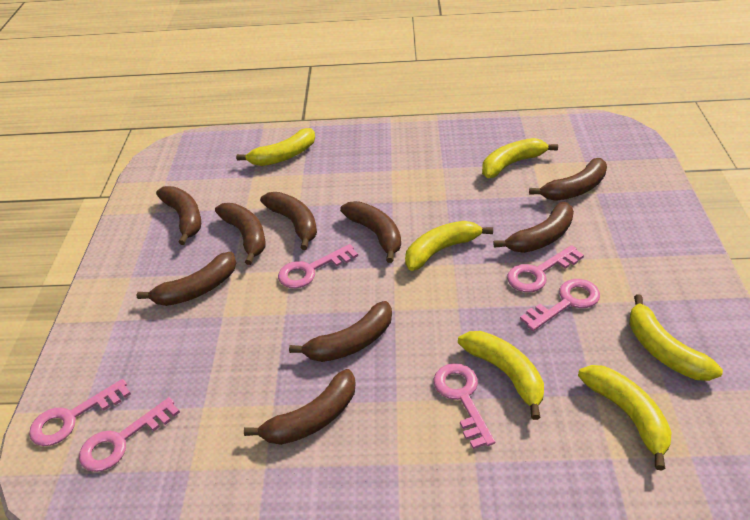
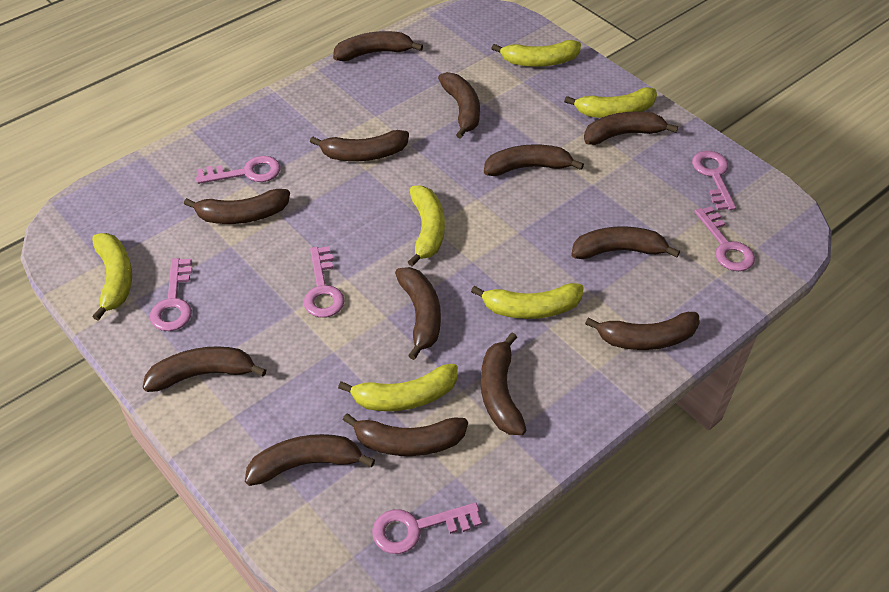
brown banana: [136,252,236,306] [156,186,201,245] [215,203,265,265] [244,369,356,445] [260,192,317,250] [289,301,392,362] [340,201,401,263] [493,202,574,253] [529,158,607,201] = 9 -> [143,346,266,392] [184,189,290,224] [245,434,375,486] [310,130,409,161] [333,31,423,61] [343,414,468,456] [395,267,441,360] [438,72,480,139] [481,333,526,435] [484,144,584,176] [571,226,680,259] [584,111,678,145] [585,312,700,350] = 13

